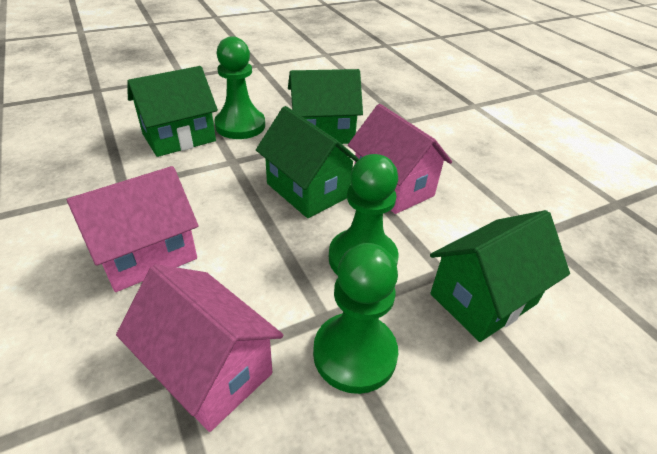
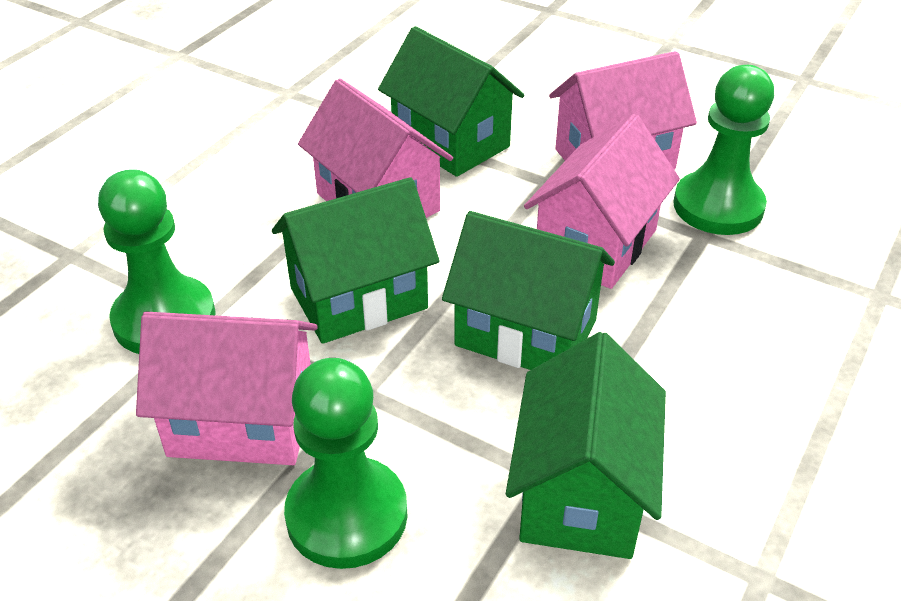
pink house: [67,166,198,292] [116,264,284,432] [348,104,452,214] = 3 -> [136,312,318,465] [298,78,453,218] [524,114,680,289] [549,51,697,170] = 4

